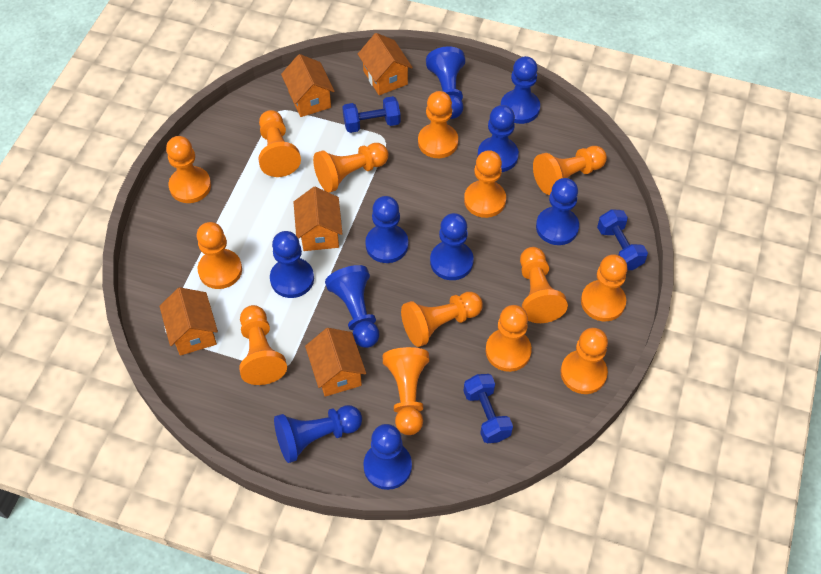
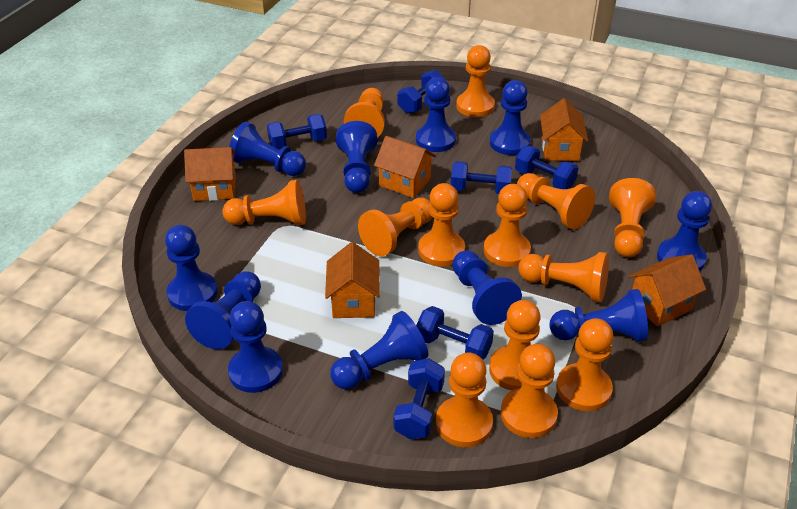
blue dumbbell: [342,96,401,133] [464,374,513,443] [597,209,648,270] = 3 -> [267,114,327,149] [394,358,445,439] [398,70,445,114] [416,306,494,360] [451,161,512,194] [515,146,578,189] = 6
blue pawn: [270,231,314,298] [274,405,362,463] [325,265,379,348] [363,424,412,490] [365,196,408,263] [426,46,465,119] [430,213,474,280] [478,105,519,172] [501,56,540,124] [536,178,579,245] = 10 -> [165,225,218,311] [185,271,261,349] [228,301,283,393] [229,122,306,176] [330,311,428,390] [336,121,377,193] [416,77,456,152] [452,250,522,325] [490,80,531,155] [550,289,648,342] [657,191,712,271] = 11
orange pawn: [166,136,211,203] [197,222,242,289] [239,305,287,385] [258,110,301,177] [313,143,388,193] [383,347,429,435] [401,292,483,347] [418,91,458,158] [464,150,506,218] [486,305,532,372] [520,247,568,323] [533,146,607,195] [561,328,608,394] [581,254,628,321] = 14 -> [222,180,306,226] [344,88,385,138] [358,198,433,256] [418,183,465,267] [436,352,493,447] [456,45,495,117] [484,184,531,267] [489,300,541,391] [501,344,558,438] [517,173,595,229] [518,252,609,302] [556,318,613,411] [609,178,656,257] = 13

